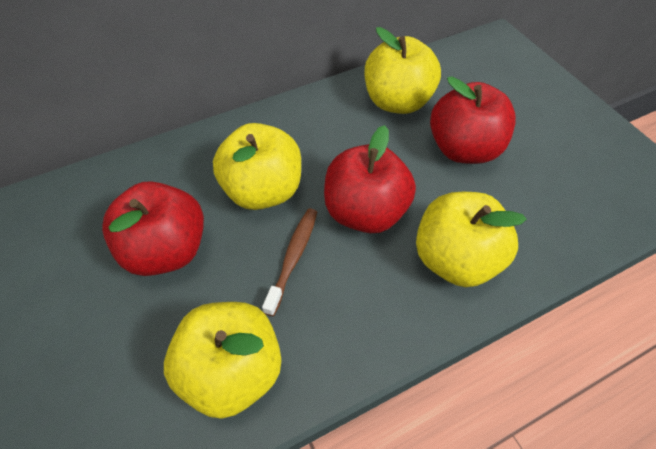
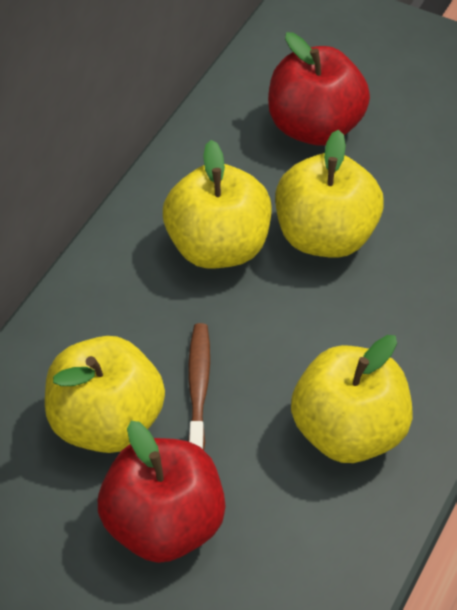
red apple: [102,181,204,276] [324,125,416,233] [430,76,516,164] = 3 -> [98,421,225,563] [268,32,370,146] = 2

